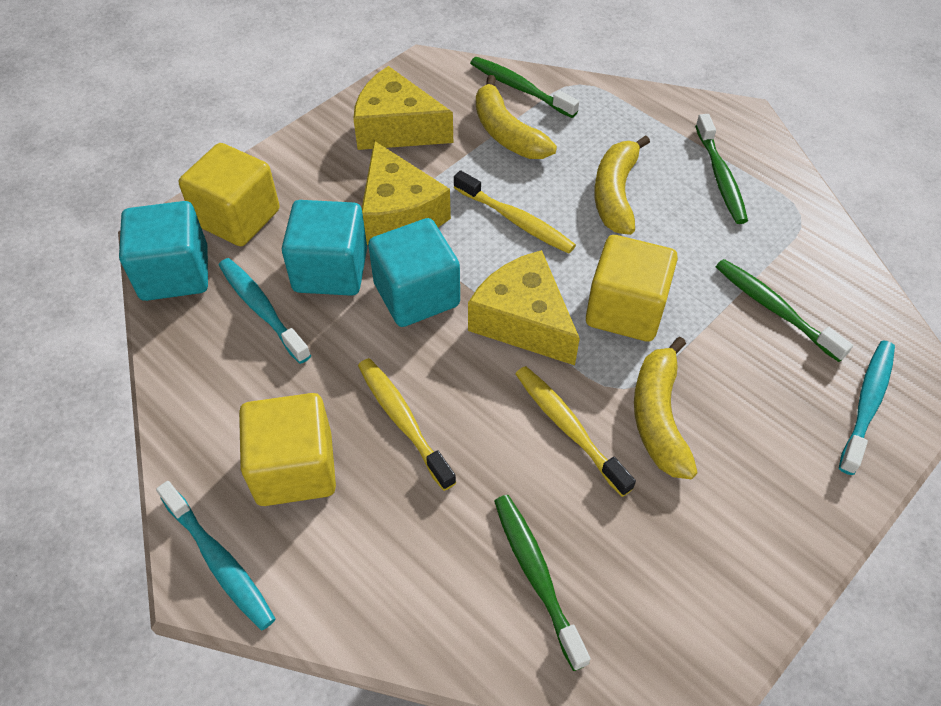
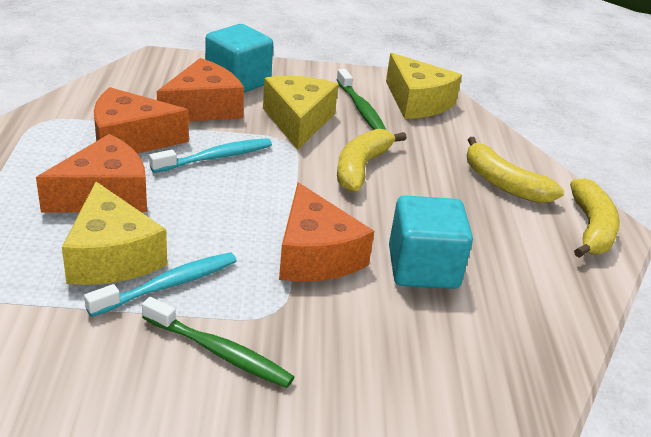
green toothbrush: [470,57,579,118] [494,495,591,671] [695,114,748,224] [716,259,853,362] = 4 -> [142,297,294,388] [336,69,386,130] = 2
orange cheese: none = 0 -> [36,134,147,213] [94,87,189,153] [157,58,244,121] [279,182,374,282] = 4
turquoise cube: [119,201,208,301] [282,200,367,296] [368,218,460,327] = 3 -> [205,24,273,93] [389,195,473,289] = 2
turquoise toothbrush: [156,481,276,630] [219,258,311,364] [839,341,895,475] = 3 -> [84,252,237,317] [149,138,272,173] = 2
yellow cube: [179,143,280,246] [239,393,336,506] [586,235,678,342] = 3 -> none = 0
yellow toothbrush: [358,358,456,491] [454,170,576,254] [516,366,636,497] = 3 -> none = 0

